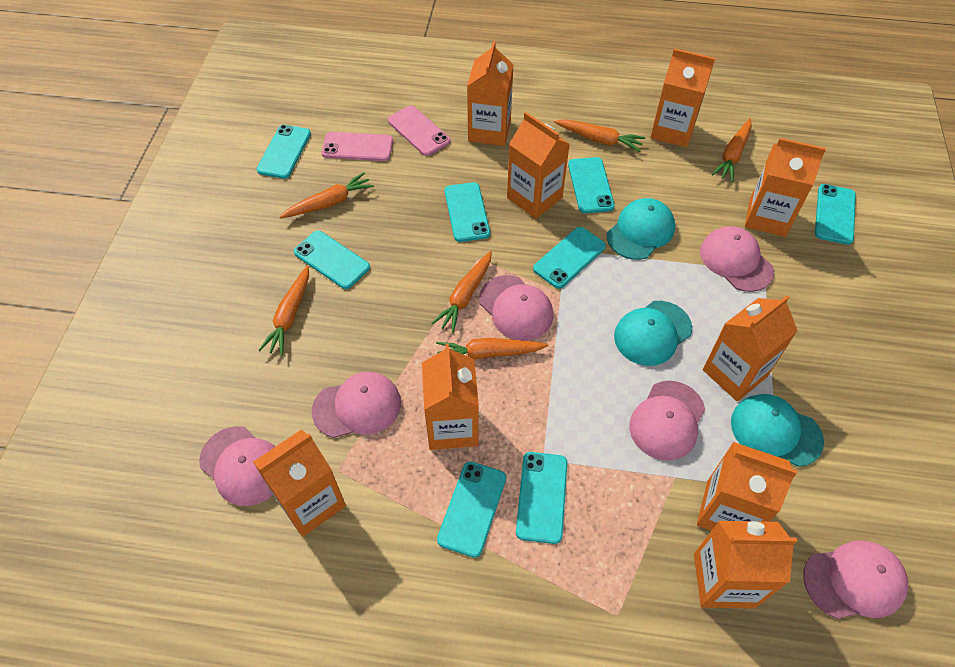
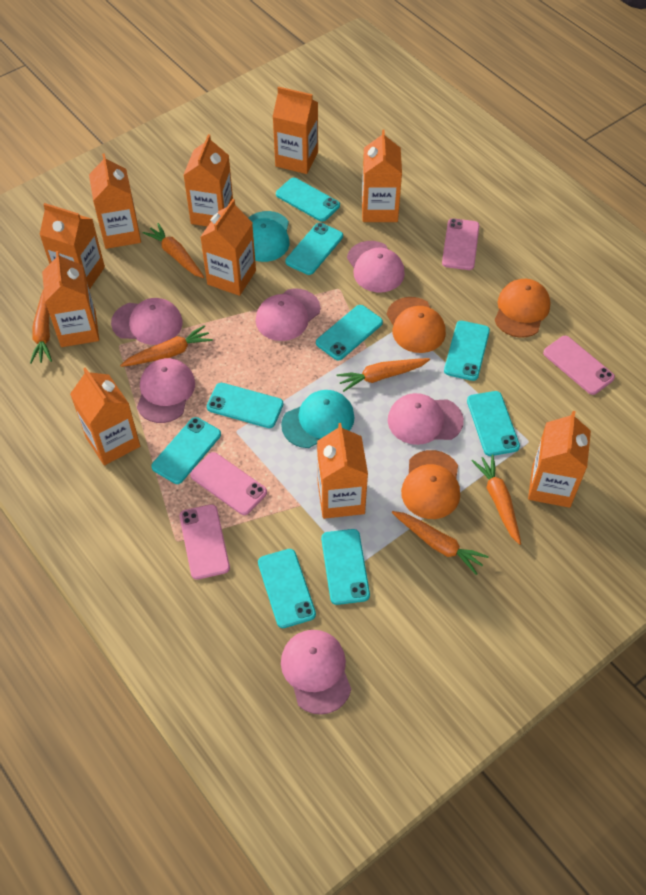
orange cap: none = 0 -> [387,297,446,353] [401,450,460,519] [495,279,550,338] = 3
orange carton: [253,429,346,537] [422,343,479,450] [467,41,513,146] [507,112,570,219] [650,48,715,147] [694,521,797,609] [697,442,797,531] [703,295,798,401] [745,138,826,237] = 9 -> [39,203,105,290] [42,251,99,347] [70,367,140,465] [89,153,141,249] [184,134,233,227] [201,199,256,296] [273,87,318,174] [317,423,368,519] [362,129,402,222] [528,411,591,508] = 10
pink phone: [321,132,393,161] [388,106,450,156] = 2 -> [179,504,230,580] [190,452,267,515] [442,218,479,270] [543,336,615,395] = 4
turquoise cap: [607,198,675,260] [614,301,692,366] [731,394,824,467] = 3 -> [249,211,289,262] [281,390,355,448] = 2
turquoise phone: [257,125,311,179] [294,231,370,289] [437,462,506,558] [445,182,490,242] [516,452,567,544] [533,227,606,289] [568,157,615,213] [815,184,856,245] = 8 -> [151,417,221,484] [207,383,283,428] [258,549,316,628] [276,178,340,222] [285,223,343,275] [316,305,383,361] [321,529,370,605] [444,321,490,381] [467,391,520,456] = 9

